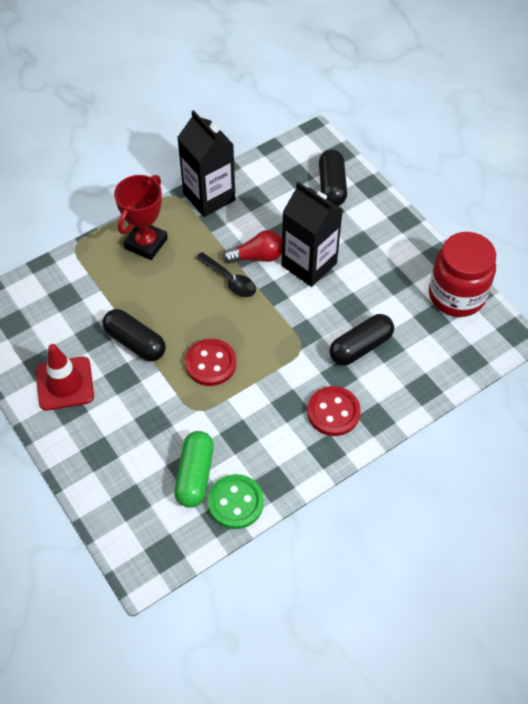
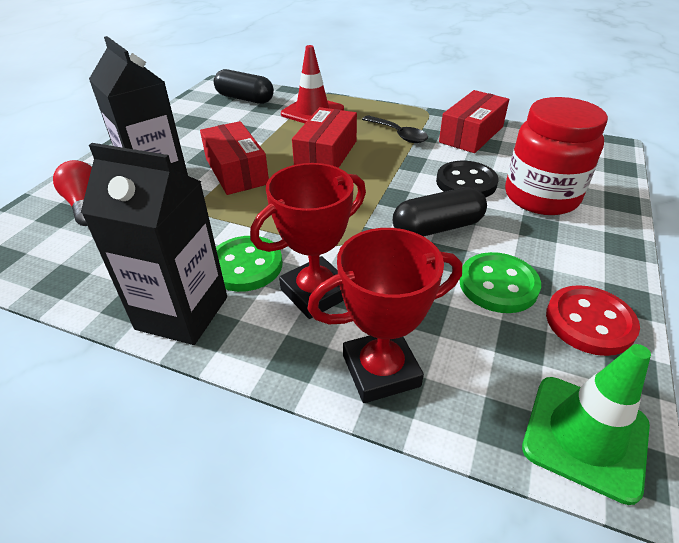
black button: none = 0 -> [436,161,498,198] = 1
black capsule: [102,309,166,361] [319,150,347,206] [329,314,394,366] = 3 -> [214,69,274,104] [393,187,487,236] = 2
green button: [208,474,264,529] = 1 -> [216,236,283,292] [459,252,541,313] = 2
green capsule: [174,431,214,508] = 1 -> none = 0
green traffic cone: none = 0 -> [522,344,651,505] = 1
red box: none = 0 -> [200,121,269,195] [292,107,357,168] [439,90,509,153] = 3
red button: [185,339,236,386] [307,386,361,436] = 2 -> [546,285,640,356] = 1
red trophy: [114,175,168,260] = 1 -> [250,163,366,319] [308,228,462,403] = 2

